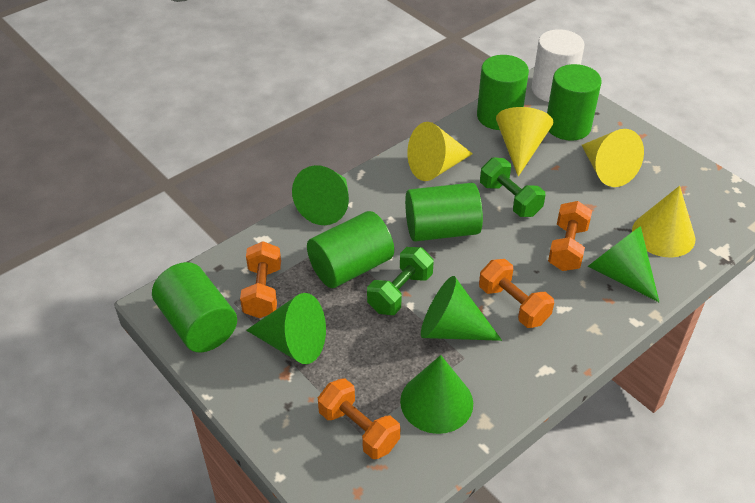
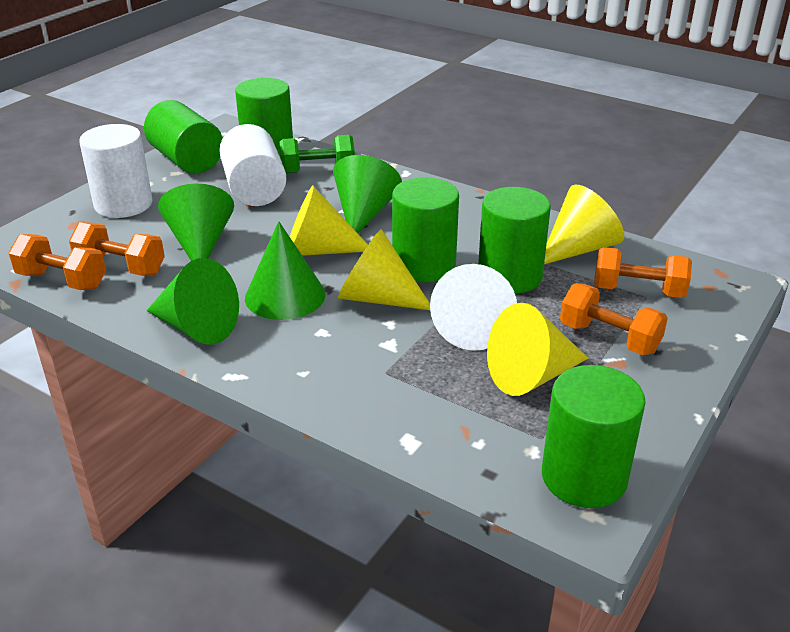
green cone: [246,293,326,364] [292,165,349,225] [400,355,473,434] [421,276,502,341] [587,226,659,302] = 5 -> [147,258,239,345] [158,183,234,261] [245,221,325,320] [333,155,402,233] = 4
green dumbbell: [367,247,434,315] [480,157,545,217] = 2 -> [279,135,355,173] = 1
white cone: none = 0 -> [430,264,517,351] = 1
white cylinder: [532,29,584,102] = 1 -> [79,124,152,218] [219,124,287,206] = 2

